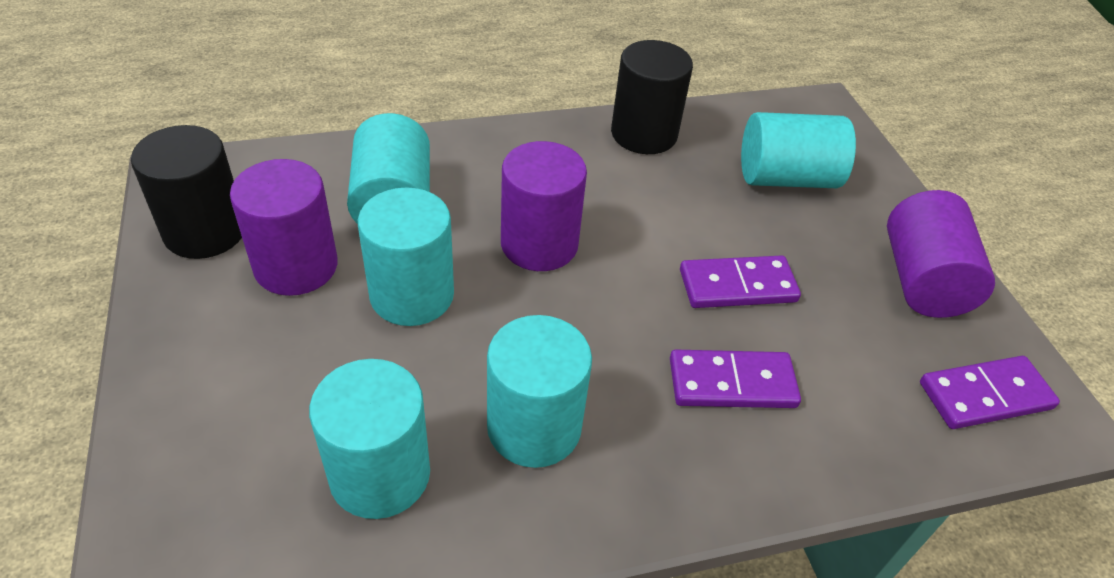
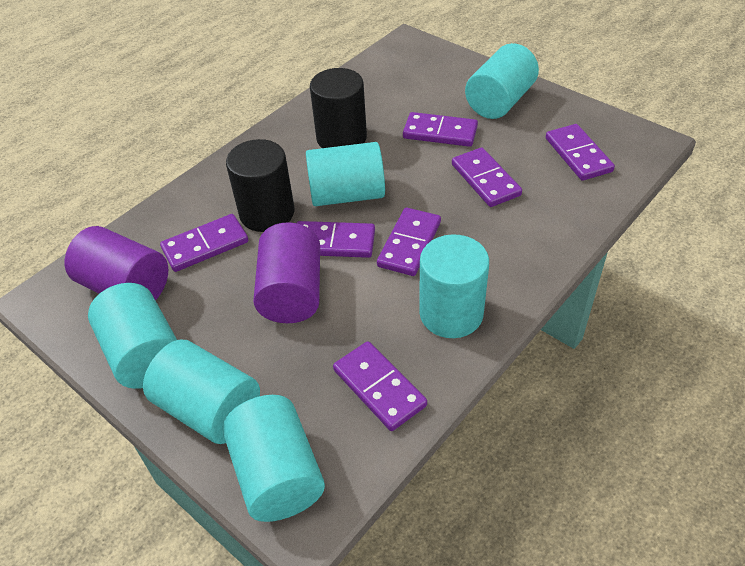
purple cylinder: [230,159,338,296] [501,141,587,271] [887,190,995,318] = 3 -> [65,226,168,301] [253,222,320,323] = 2
purple domino: [670,349,801,408] [680,256,801,308] [920,356,1060,429] = 3 -> [160,214,248,272] [297,221,375,258] [333,341,427,431] [377,208,441,276] [403,112,478,147] [452,147,522,207] [546,124,615,181] = 7
turquoise cylinder: [309,359,430,519] [347,113,430,224] [358,187,454,326] [487,315,592,468] [741,112,856,188] = 5 -> [88,283,177,389] [143,340,260,444] [222,395,325,522] [306,142,385,206] [419,234,489,338] [465,43,539,119] = 6

